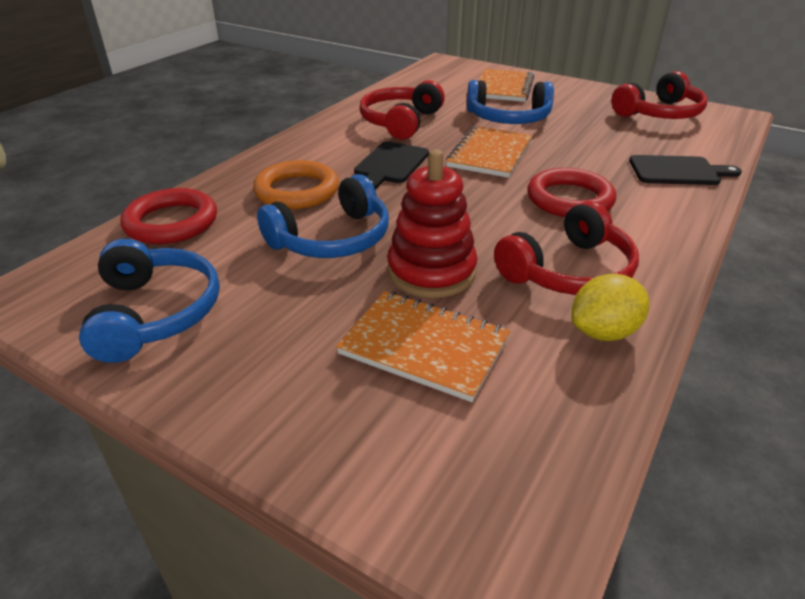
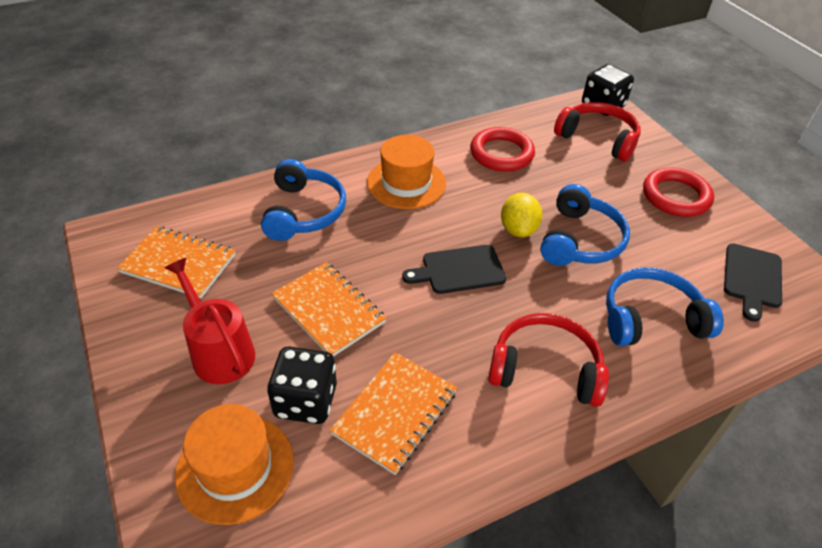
black dice: none = 0 -> [267,347,337,424] [582,64,634,116] = 2
orange hat: none = 0 -> [175,404,294,525] [367,135,446,209] = 2
orange ring: [253,160,339,209] = 1 -> none = 0
red headphones: [359,80,445,139] [494,201,639,295] [612,71,707,119] = 3 -> [488,313,609,407] [554,102,641,162] = 2
red stacking toy: [387,150,478,298] = 1 -> none = 0
red watering can: none = 0 -> [165,258,255,384] = 1

